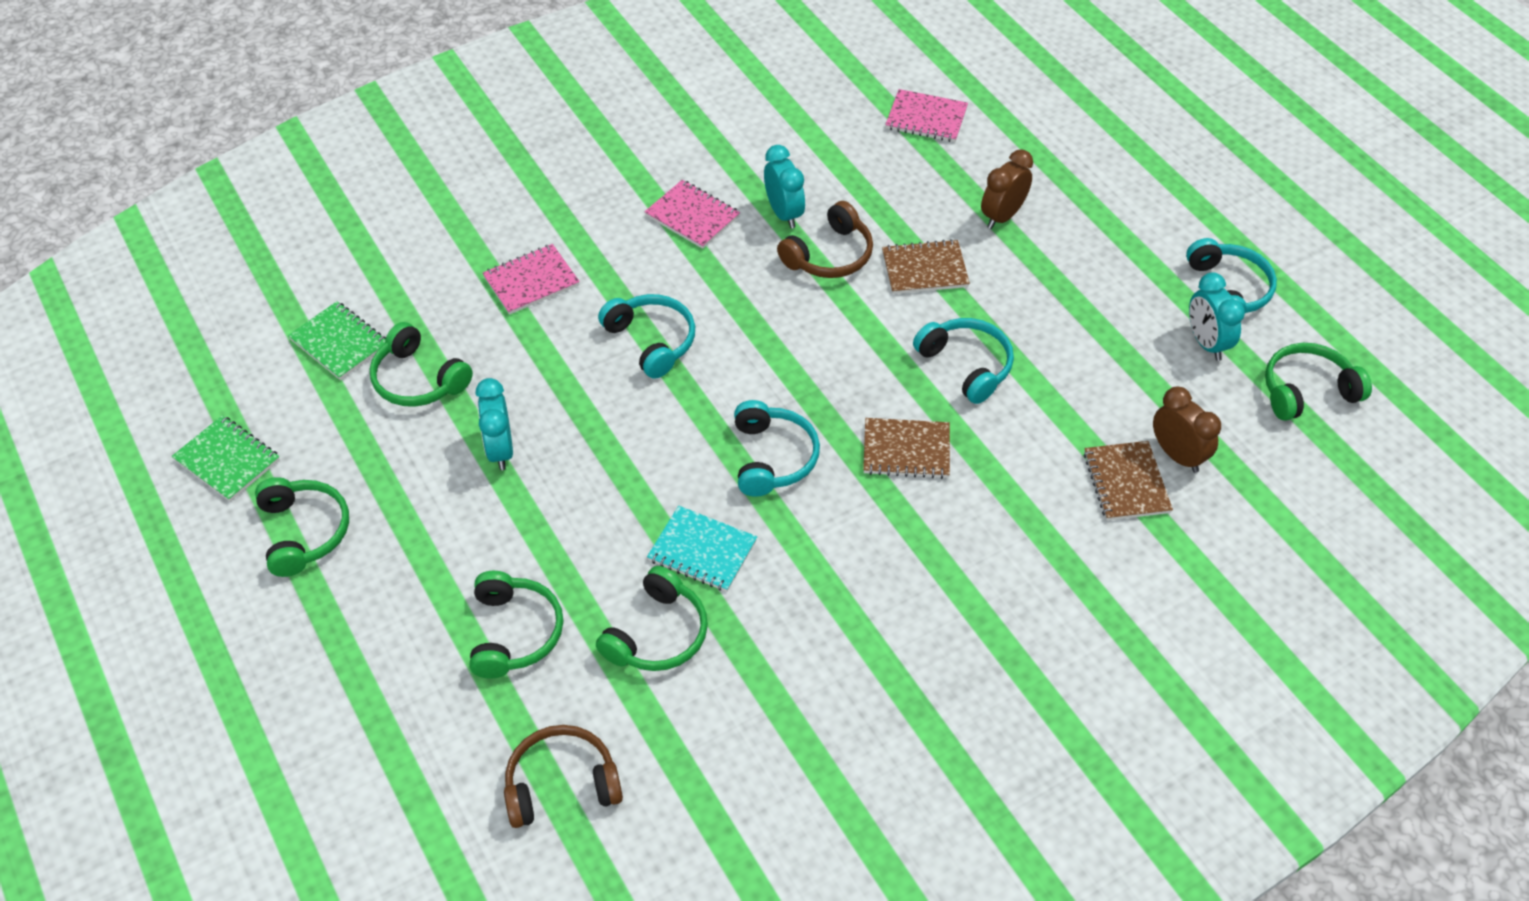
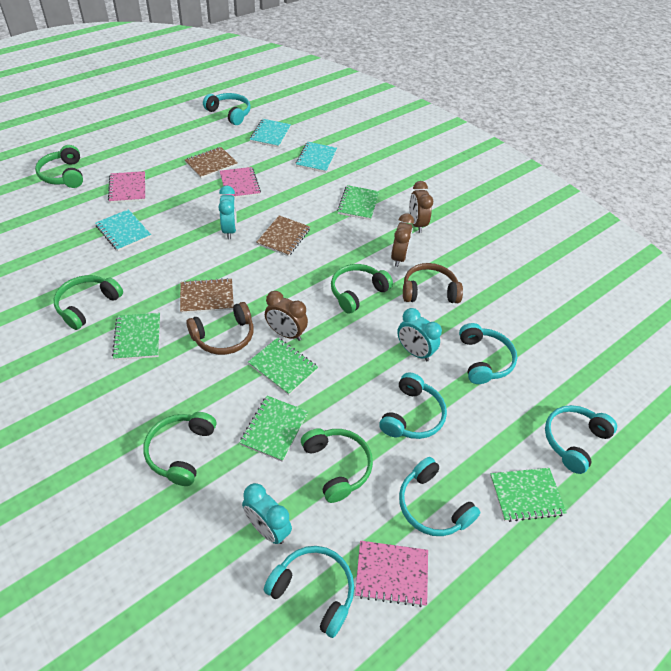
brown clock: [981,149,1033,229] [1153,387,1221,473] = 2 -> [265,291,308,341] [391,214,414,267] [409,181,433,233] = 3
green notebook: [172,415,280,502] [288,301,386,380] = 2 -> [112,313,160,360] [239,396,308,462] [248,338,318,395] [337,185,379,220] [490,468,567,522] = 5
turquoise headphones: [598,294,695,379] [734,400,820,497] [913,318,1014,404] [1186,238,1277,313] = 4 -> [203,93,251,125] [264,546,354,638] [379,372,447,439] [399,457,480,536] [459,323,517,384] [545,405,617,474] = 6
turquoise notebook: [647,506,757,592] = 1 -> [95,209,151,251] [250,119,291,148] [296,142,337,173] = 3

